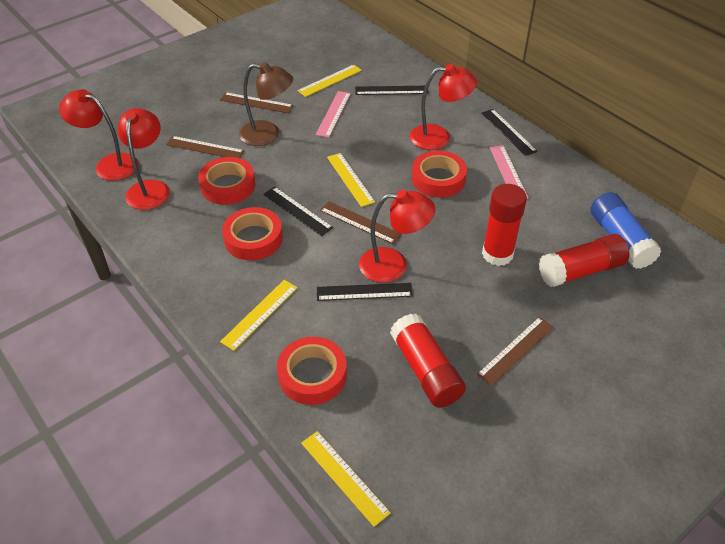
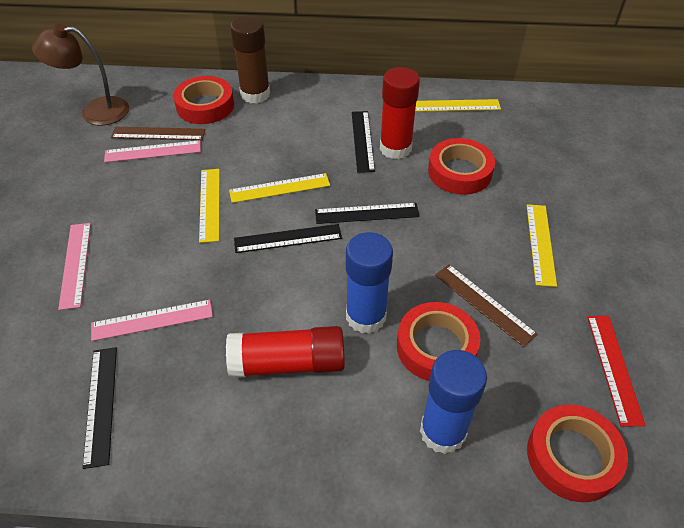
blue glue stick: [591,192,662,269] = 1 -> [346,232,393,334] [420,350,487,454] = 2
brown glue stick: none = 0 -> [230,16,270,104] = 1
brown ruler: [166,136,245,158] [220,92,294,113] [320,201,402,244] [477,317,554,386] = 4 -> [111,127,205,140] [435,264,538,347] = 2
pink ruler: [316,91,351,138] [490,145,529,199] = 2 -> [58,223,91,310] [91,300,213,341] [104,140,201,162] = 3
red glue stick: [390,314,466,408] [482,184,527,266] [539,234,629,287] = 3 -> [226,326,345,378] [380,67,420,159] = 2
red lamp: [59,89,139,181] [118,108,170,210] [359,190,435,283] [410,64,477,150] = 4 -> none = 0
red ruler: none = 0 -> [587,316,646,426] = 1

